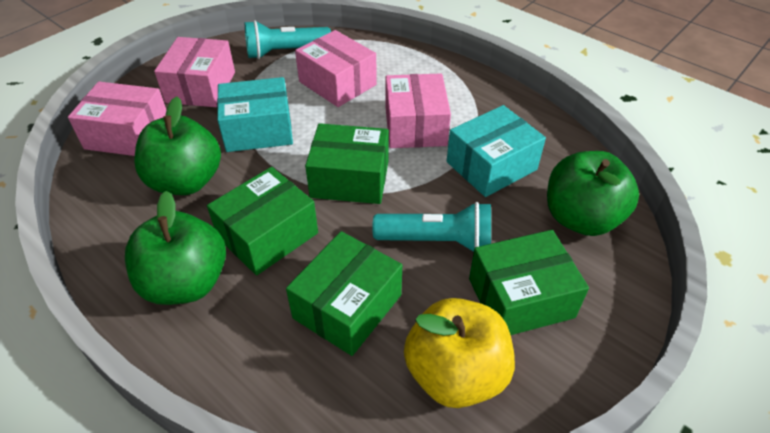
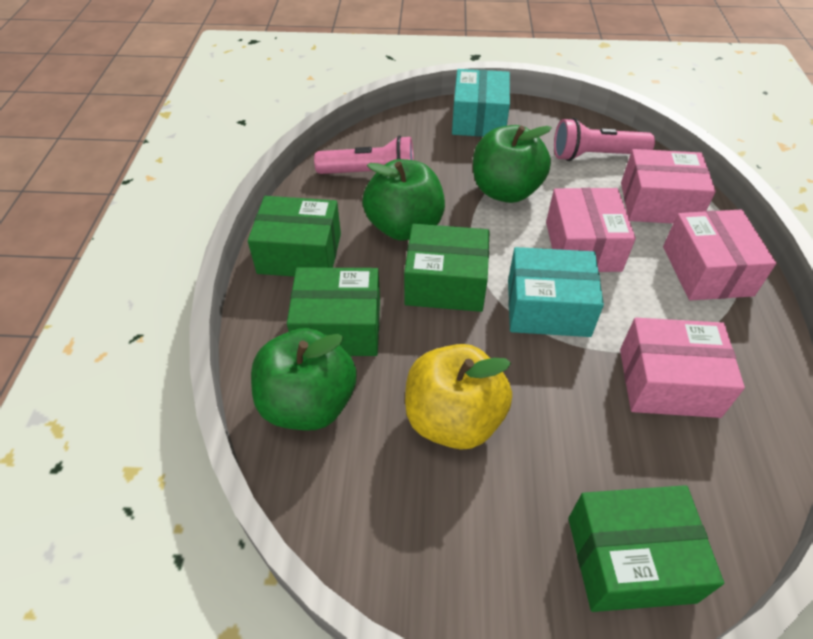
pink flashlight: none = 0 -> [314,135,414,174] [554,118,655,161] = 2
turquoise flashlight: [245,20,331,59] [372,202,491,252] = 2 -> none = 0

